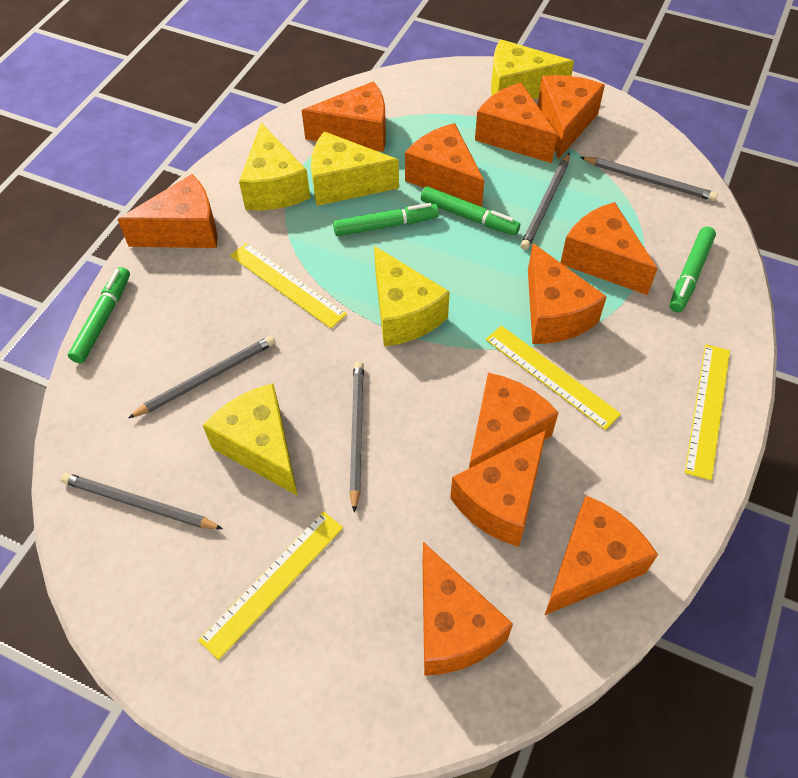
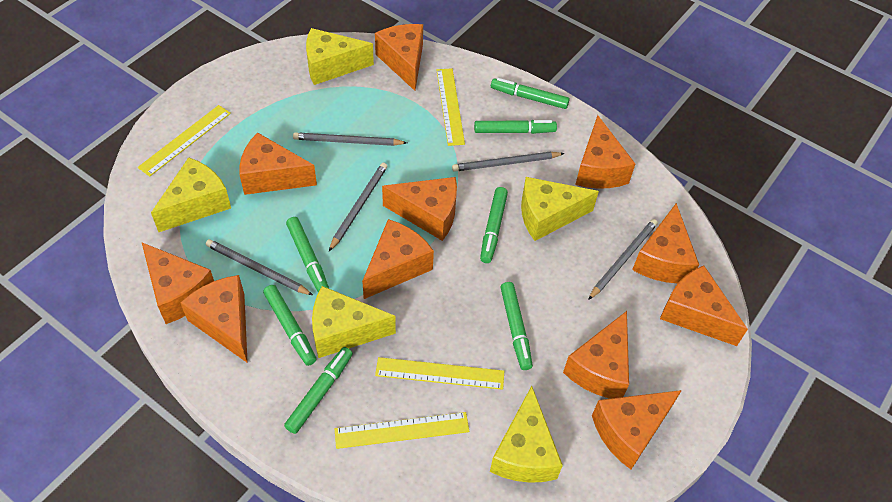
green marker: [68,267,130,363] [333,203,439,236] [421,186,520,235] [670,226,716,312] = 4 -> [263,285,316,366] [284,347,353,434] [286,217,329,293] [474,120,557,134] [480,187,508,263] [491,78,570,109] [500,282,533,370] = 7

